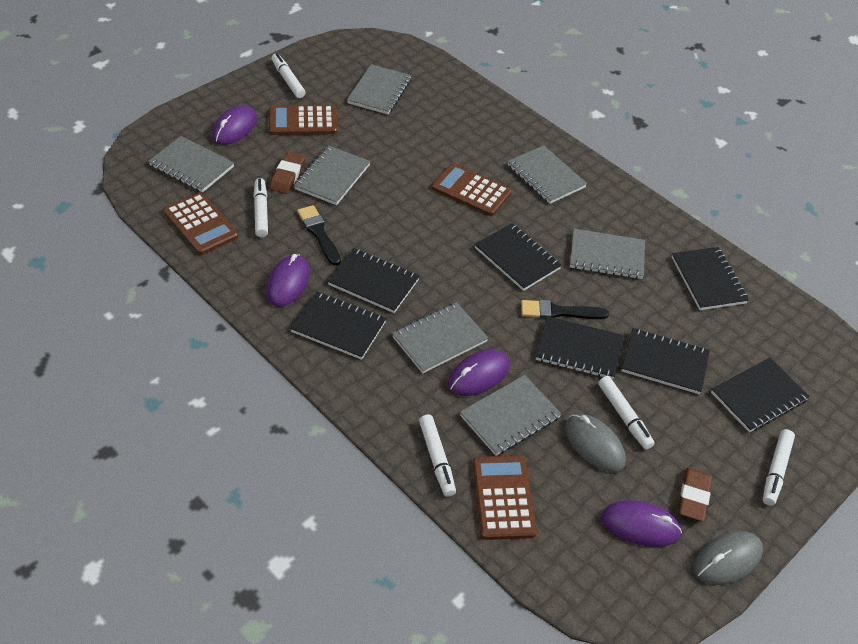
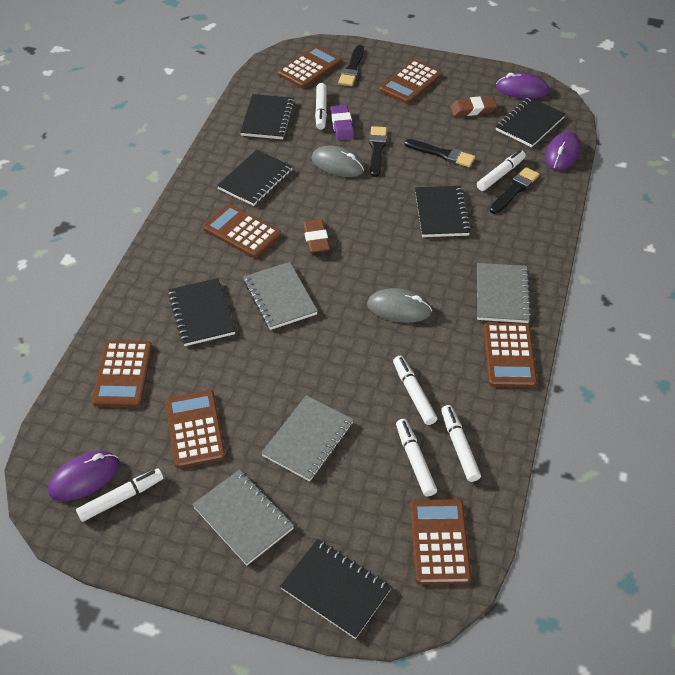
black brush: [297,205,341,266] [521,300,609,319] = 2 -> [338,45,364,86] [369,126,387,177] [404,139,475,167] [490,167,539,214] = 4
black notebook: [290,292,387,360] [327,248,420,313] [475,223,562,291] [536,316,623,379] [621,328,710,394] [672,247,749,310] [711,358,810,432] = 7 -> [168,278,235,346] [217,150,293,206] [240,94,295,139] [280,539,392,639] [415,186,471,237] [496,97,566,148] = 6
brown calculator: [163,193,238,255] [269,105,338,135] [432,163,512,216] [472,456,537,540] = 4 -> [92,340,152,407] [165,390,226,468] [203,204,281,258] [278,46,342,88] [380,60,442,104] [410,499,472,585] [483,322,537,388] = 7
grey notebook: [148,136,234,193] [294,146,370,205] [347,64,412,114] [392,302,488,374] [460,375,562,456] [508,145,587,204] [570,229,645,279] = 7 -> [192,470,294,565] [244,262,318,330] [261,395,354,482] [477,263,531,323] = 4
purple eraser: none = 0 -> [330,105,354,140] = 1
purple mouse: [212,105,257,145] [266,254,310,307] [448,350,509,396] [601,500,682,547] = 4 -> [48,451,119,501] [496,73,549,99] [545,131,581,171] = 3
white marker: [253,178,268,237] [271,53,306,98] [419,414,456,497] [598,376,655,450] [763,429,795,506] = 5 -> [76,468,163,522] [315,83,327,130] [393,356,437,425] [396,419,437,497] [441,405,481,482] [477,150,526,191] = 6

